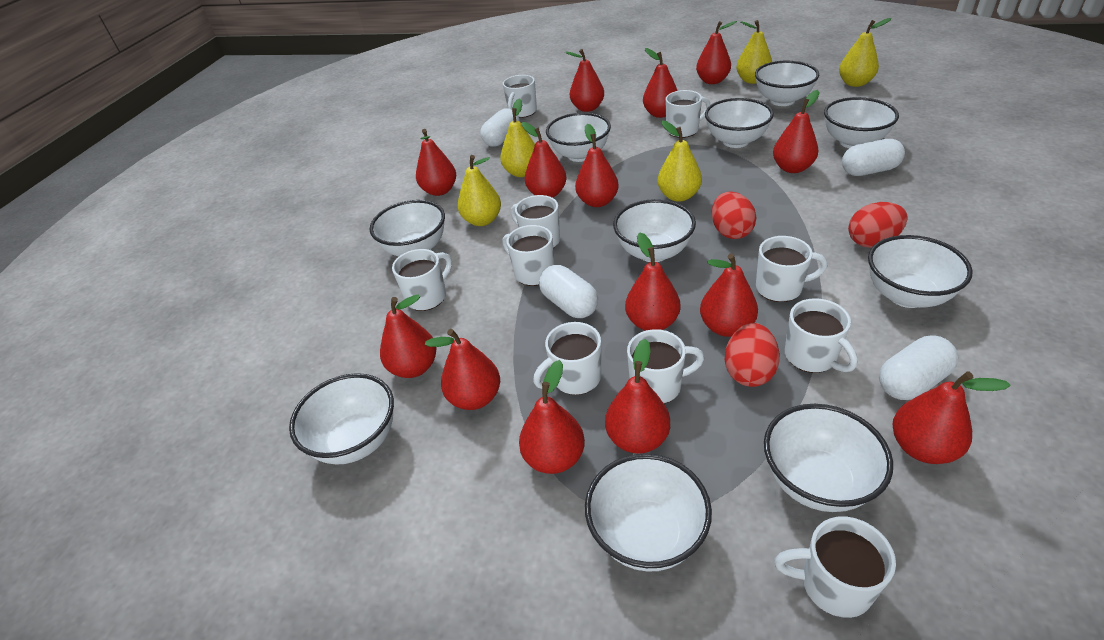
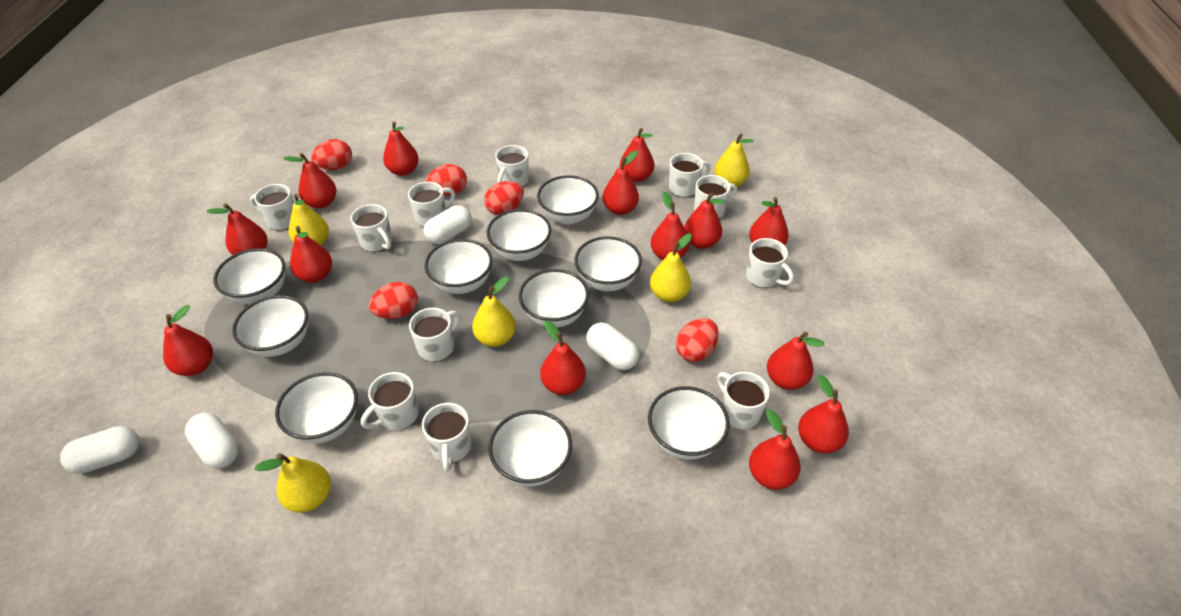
red egg: [712,191,756,239] [725,323,780,387] [848,202,908,248] = 3 -> [311,139,352,170] [369,282,418,319] [426,164,467,196] [484,181,524,215] [676,318,719,362] = 5
white mug: [392,249,452,311] [502,225,554,286] [503,75,537,118] [511,195,560,248] [533,322,601,395] [627,329,704,404] [665,90,710,138] [756,236,827,302] [774,517,896,618] [785,298,858,373] = 10 -> [250,184,294,230] [351,204,392,252] [361,372,419,430] [408,182,455,227] [409,308,461,362] [422,403,472,472] [495,145,529,187] [669,153,711,197] [694,175,737,219] [717,372,770,430] [746,238,794,288] = 11

